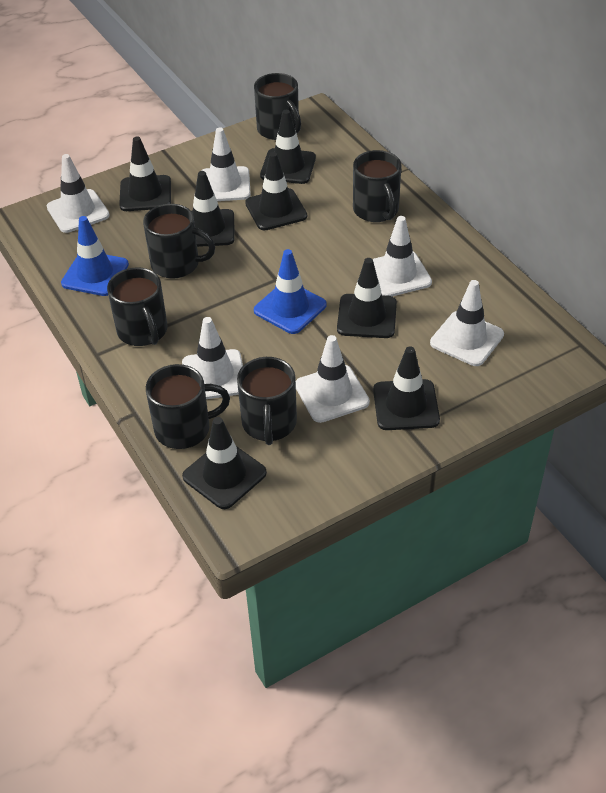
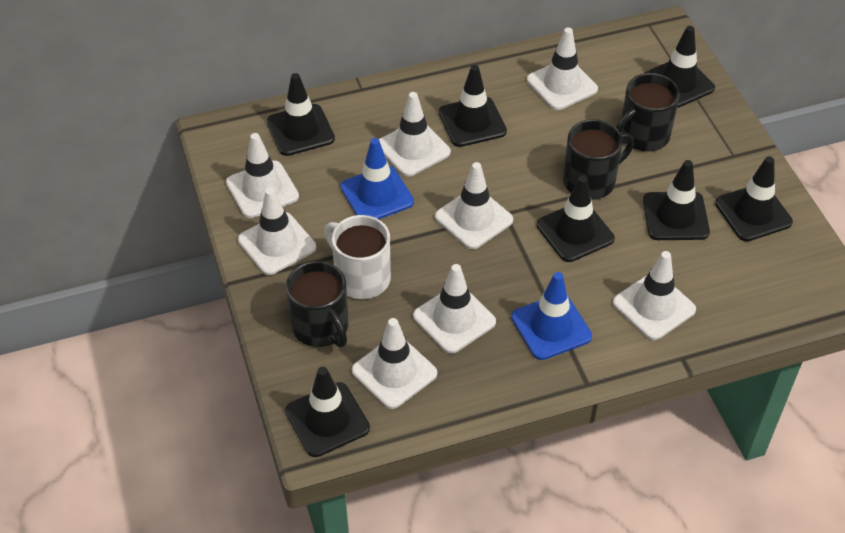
black mug: [107,267,167,346] [143,204,215,279] [146,364,230,449] [237,357,297,445] [254,73,301,140] [353,150,401,222] = 6 -> [286,261,349,347] [563,119,634,200] [616,73,680,151] = 3
white mug: none = 0 -> [324,215,391,299] = 1
white traffic cone: [47,154,110,233] [182,317,243,399] [201,127,251,201] [296,335,370,423] [373,216,432,296] [430,280,504,366] = 6 -> [226,133,299,218] [238,188,316,275] [352,318,437,409] [379,92,451,177] [413,264,496,354] [435,162,513,249] [527,27,598,110] [613,251,696,340] = 8

